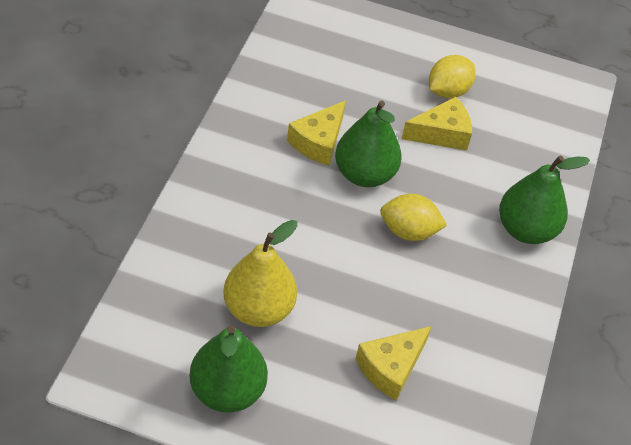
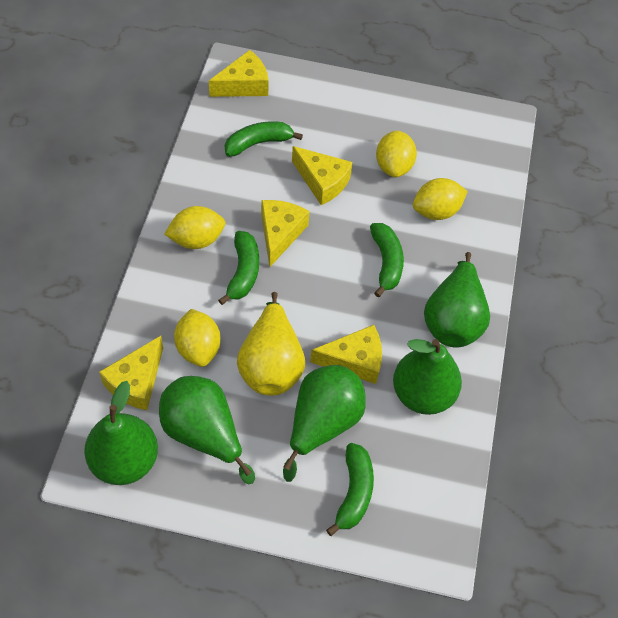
green banana: none = 0 -> [218,231,259,305] [225,121,303,157] [326,443,374,536] [370,223,404,297] = 4
green pear: [190,325,268,412] [335,101,402,187] [499,156,590,244] = 3 -> [84,381,158,485] [159,376,255,485] [283,365,366,482] [393,339,462,415] [424,252,490,348] = 5
yellow cheese: [287,100,346,165] [356,326,432,400] [402,97,472,151] = 3 -> [99,336,163,410] [209,50,269,97] [261,200,310,267] [292,146,353,205] [310,325,382,384] = 5
yellow lemon: [380,194,447,241] [429,55,475,98] = 2 -> [164,206,225,249] [174,309,221,367] [376,130,417,177] [413,178,468,220] = 4

